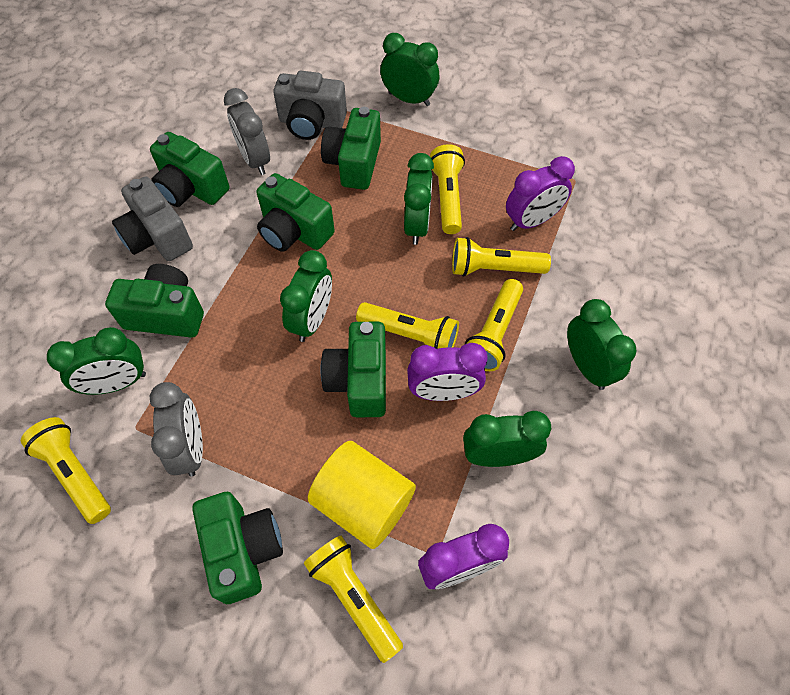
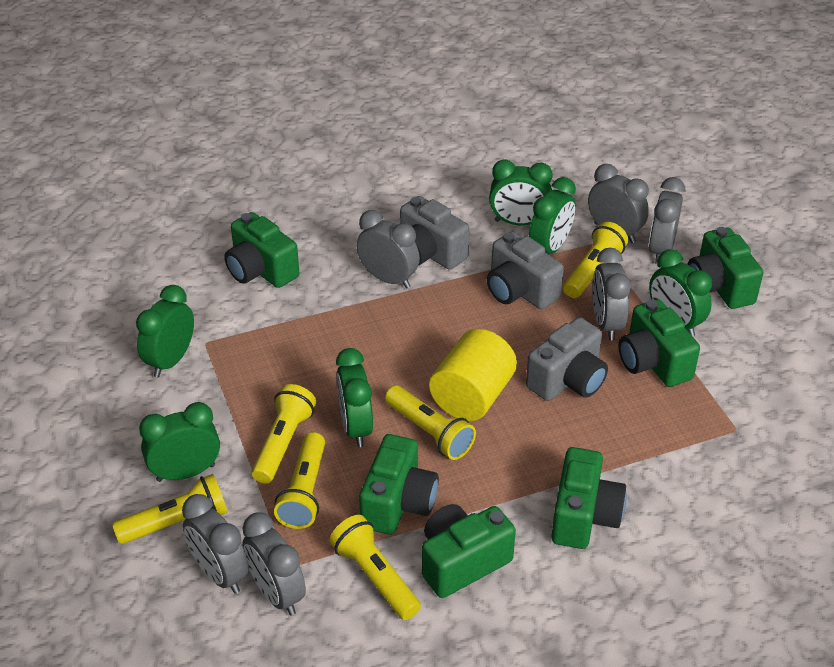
grey camera: [112,176,193,261] [273,71,347,140] = 2 -> [400,196,470,270] [487,231,564,309] [526,317,608,401] = 3
grey clock: [150,382,203,477] [224,88,270,175] = 2 -> [182,494,249,594] [242,512,306,616] [357,210,420,288] [588,164,649,243] [592,248,631,340] [649,177,685,264] = 6
purple clock: [407,343,488,401] [418,524,509,589] [506,156,575,231] = 3 -> none = 0

